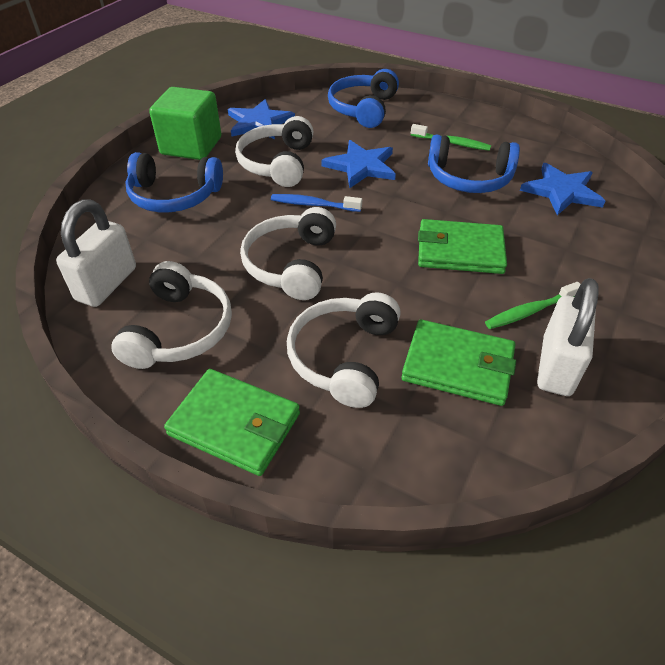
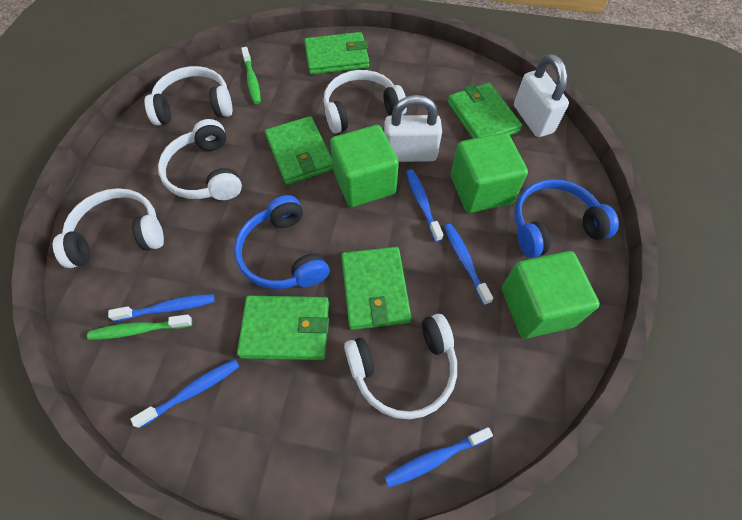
blue headphones: [125,152,223,212] [328,69,399,128] [428,135,520,193] = 3 -> [234,195,329,289] [514,179,619,258] = 2
blue star: [228,99,295,139] [321,140,396,188] [520,163,605,215] = 3 -> none = 0
blue toothbrush: [271,194,362,212] = 1 -> [108,294,215,322] [131,359,239,428] [385,427,493,487] [406,169,443,242] [444,224,493,305] = 5
green cube: [149,87,221,160] = 1 -> [330,125,399,207] [451,132,528,213] [502,251,600,338] = 3
green wallet: [164,369,300,476] [402,319,516,406] [418,219,507,274] = 3 -> [237,296,329,360] [265,116,333,185] [304,32,369,75] [341,247,411,330] [448,83,522,139] = 5
white headphones: [111,261,232,369] [235,116,314,187] [240,207,336,300] [287,292,401,408] = 4 -> [53,188,164,268] [145,66,233,126] [158,119,242,200] [323,70,407,133] [344,314,457,419] = 5

